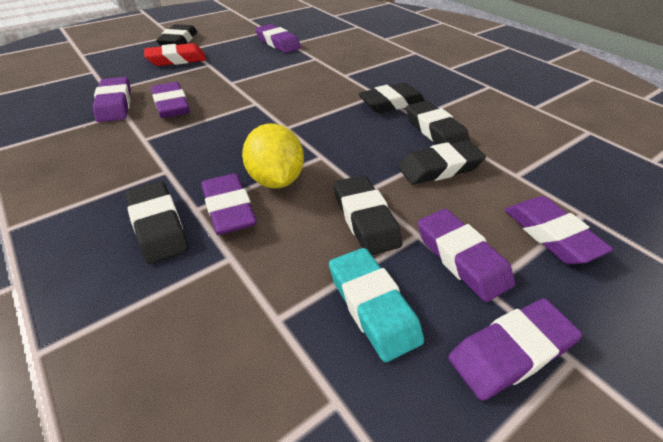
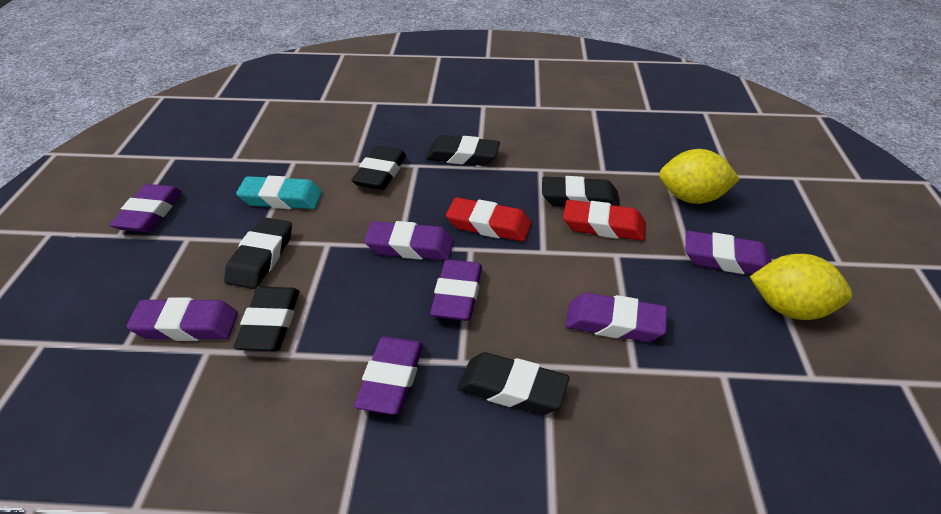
red eraser: [144,43,206,66] = 1 -> [446,197,532,242] [563,200,646,241] = 2
yellow lemon: [242,124,304,188] = 1 -> [659,149,740,204] [750,254,852,320] = 2

